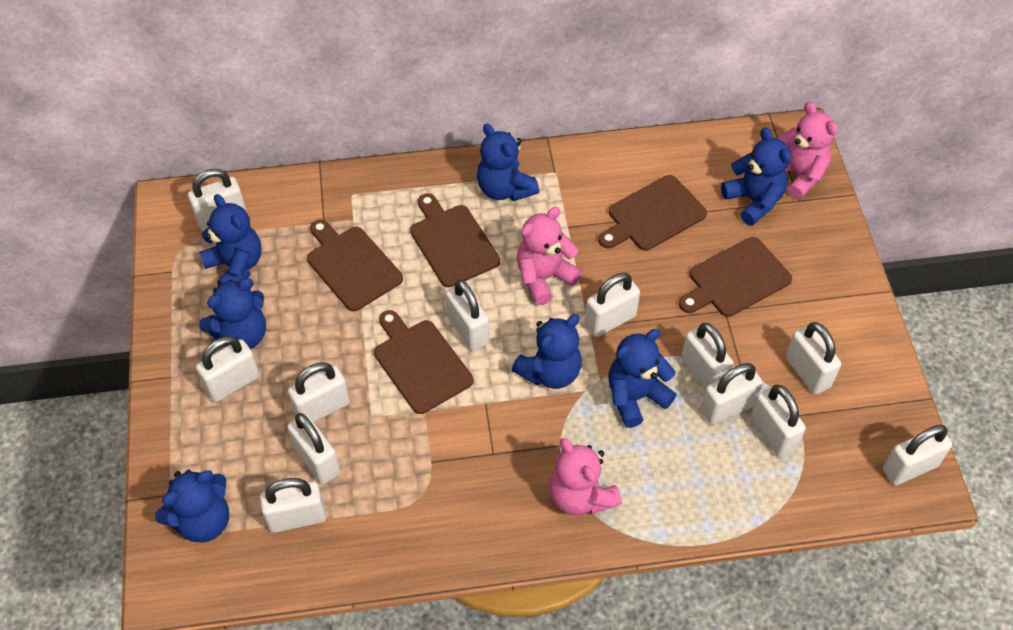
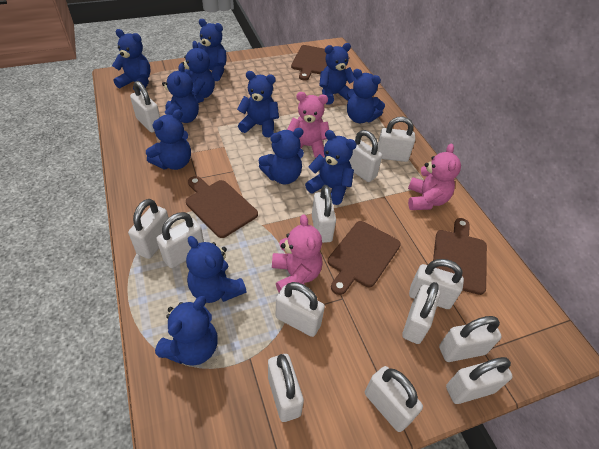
blue teddy bear: [155,469,229,543] [199,194,262,284] [199,278,266,349] [477,123,539,201] [512,314,582,389] [608,329,677,428] [721,127,791,226] = 7 -> [112,29,150,91] [146,109,191,170] [155,296,218,366] [162,63,199,123] [181,41,215,103] [186,236,247,303] [198,19,227,81] [237,71,279,137] [258,128,304,185] [305,130,357,205] [319,43,356,105] [347,69,385,123] = 12
brown cutting board: [307,219,403,311] [374,310,473,414] [410,193,500,287] [599,175,707,251] [679,237,792,317] = 5 -> [186,176,258,238] [291,45,327,80] [328,221,401,295] [433,218,487,295] = 4
white padlock: [188,169,247,231] [196,336,259,402] [260,478,326,533] [287,413,340,484] [288,362,350,422] [446,279,489,351] [585,273,640,337] [681,323,734,390] [701,363,763,425] [750,385,806,458] [786,322,841,394] [883,425,952,485] = 12 -> [128,199,171,259] [130,81,160,132] [157,212,204,268] [268,354,304,422] [276,282,325,337] [312,185,336,243] [349,130,382,182] [365,366,423,432] [377,117,415,162] [402,282,440,344] [409,259,464,309] [439,316,502,362] [446,357,513,404] = 13

